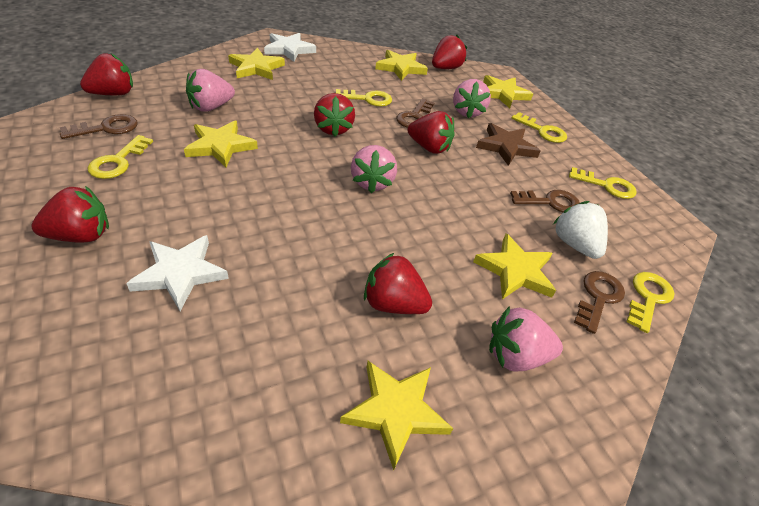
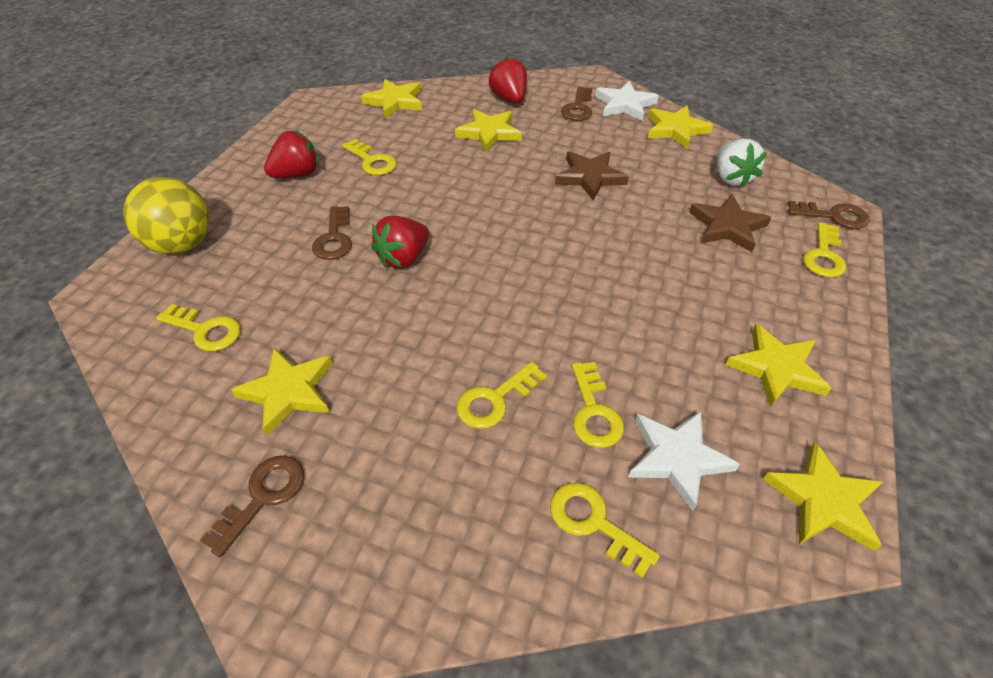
brown star: [476,123,540,166] = 1 -> [555,151,629,200] [689,194,772,252] = 2
pink strawberry: [186,69,235,111] [351,145,397,193] [453,79,491,118] [489,306,563,371] = 4 -> none = 0
red strawberry: [31,186,109,243] [80,53,133,95] [314,93,355,137] [364,253,432,314] [408,111,455,154] [432,35,467,69] = 6 -> [264,131,319,178] [371,216,429,269] [488,57,527,103] = 3
yellow ball: none = 0 -> [123,177,210,254] = 1
yellow key: [88,135,153,179] [336,89,392,106] [511,112,567,143] [569,167,637,199] [626,272,674,333] = 5 -> [156,304,241,351] [342,139,397,175] [456,362,547,429] [550,483,660,578] [572,362,624,448] [803,222,846,278] = 6

